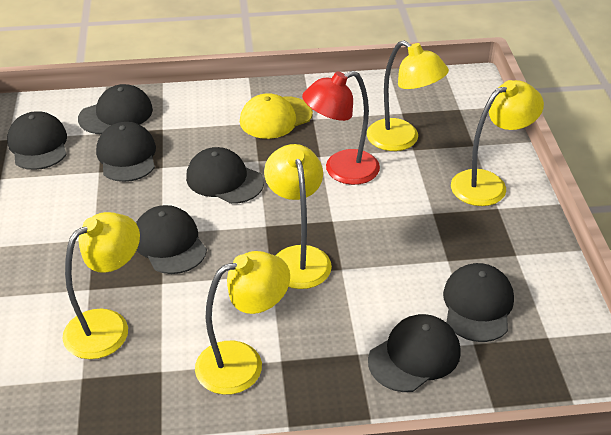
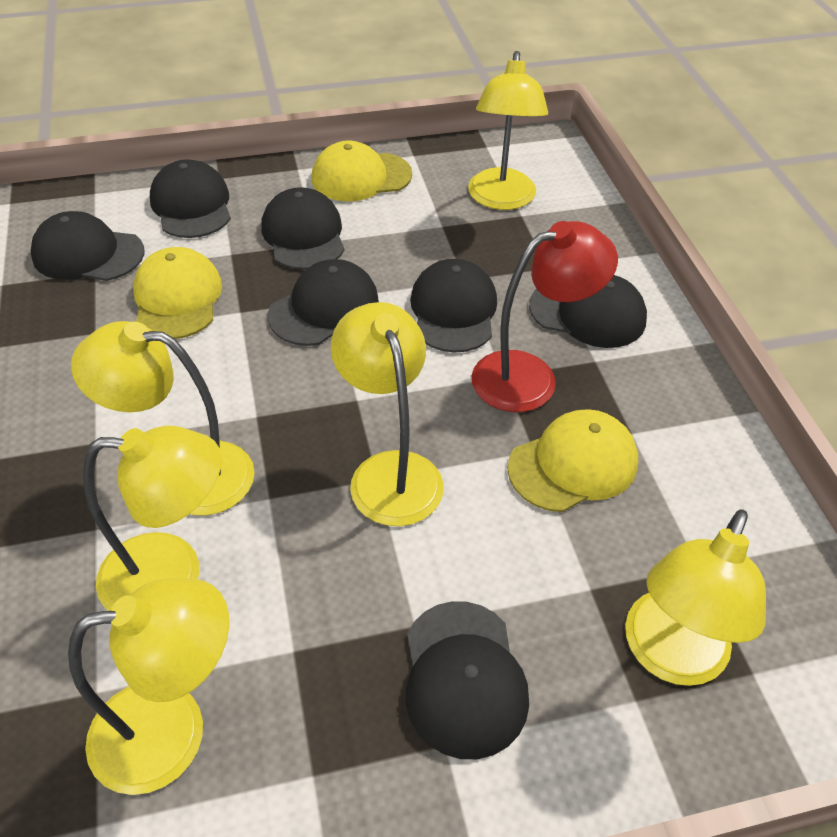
yellow cap: [240,93,313,139] = 1 -> [133,247,222,339] [312,140,412,202] [507,409,638,512] = 3
yellow lamp: [63,212,140,359] [195,251,290,395] [264,144,332,289] [367,40,449,151] [451,80,544,206] = 5 -> [68,578,229,795] [71,321,255,515] [83,426,222,611] [331,302,444,526] [468,51,548,210] [625,509,766,686] = 6

